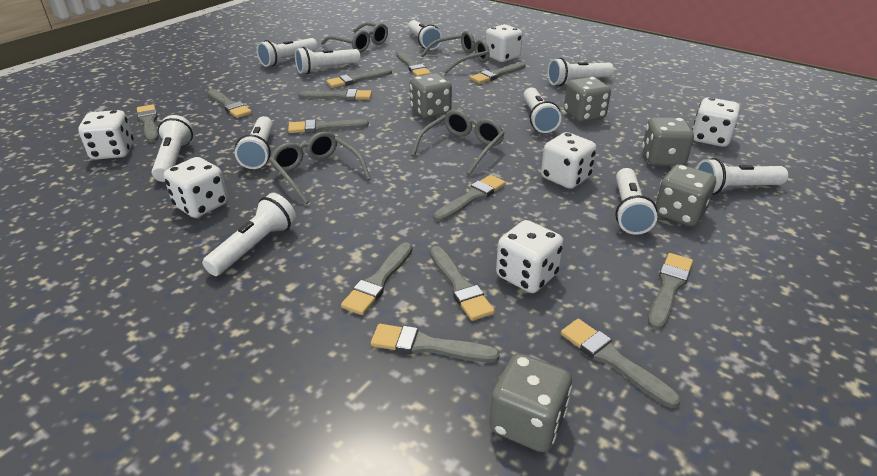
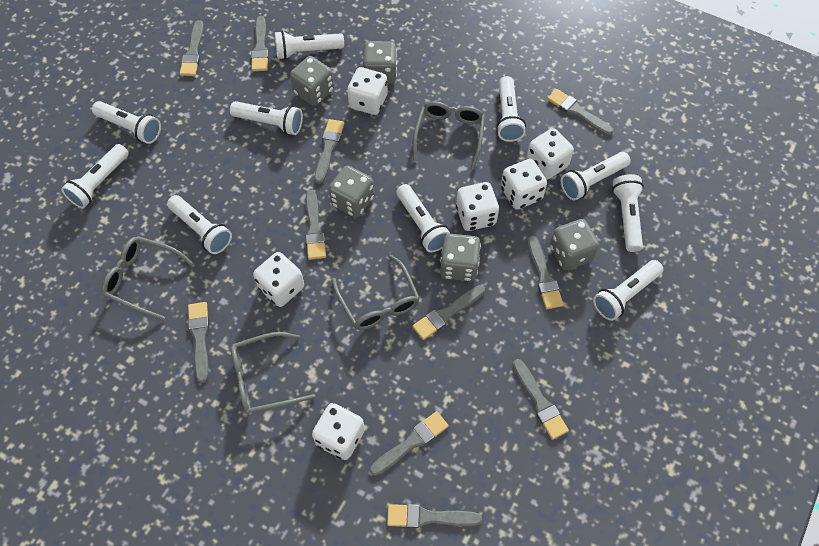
grey brush: [137,104,159,142] [208,89,252,118] [288,119,369,133] [299,89,372,100] [326,68,392,88] [341,242,413,315] [371,324,500,363] [396,51,431,77] [430,246,495,321] [433,175,506,222] [470,62,525,84] [561,319,681,408] [648,253,693,330] = 13 -> [179,20,204,76] [188,302,209,383] [251,16,269,71] [305,190,326,260] [314,119,344,184] [370,411,449,476] [387,504,482,528] [412,285,485,340] [512,359,569,440] [527,236,564,309] [547,89,614,136] = 11

